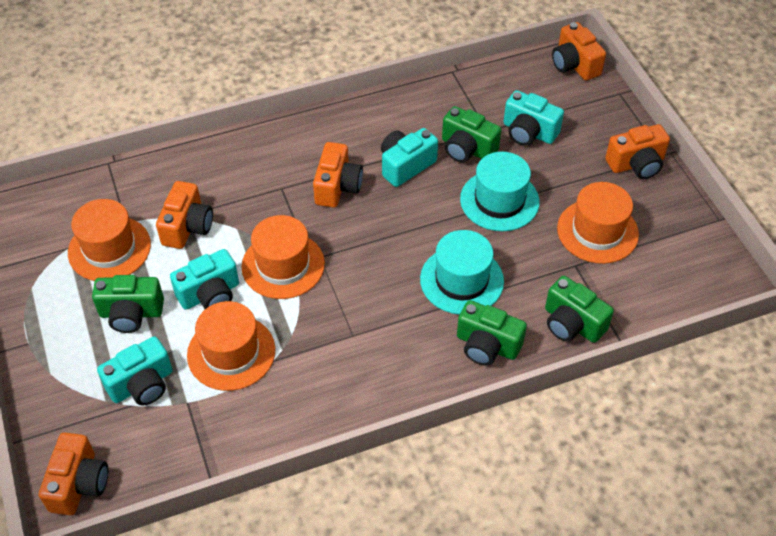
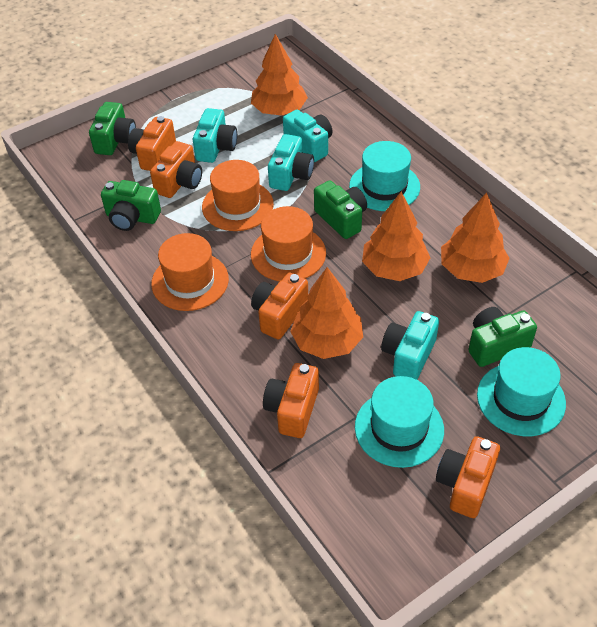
orange hat: [68,199,151,281] [187,301,275,391] [241,215,325,299] [557,182,639,264] = 4 -> [151,233,229,311] [202,160,274,231] [251,206,326,282] = 3
orange tree: none = 0 -> [251,34,308,116] [290,267,363,359] [362,192,430,281] [441,193,510,283] = 4
turquoise hat: [420,230,504,315] [460,152,540,231] = 2 -> [349,141,420,211] [355,376,444,468] [477,347,566,436] = 3

